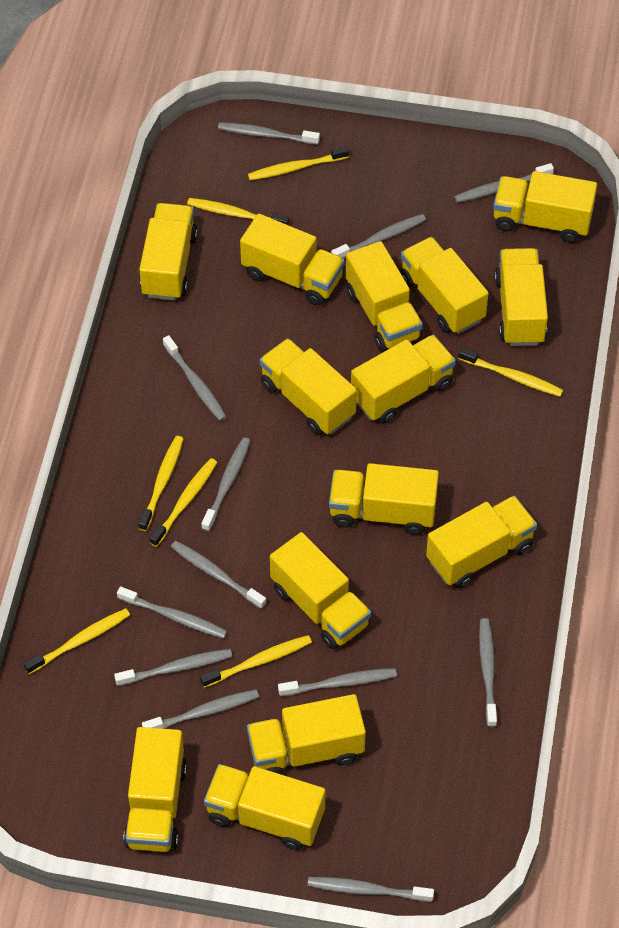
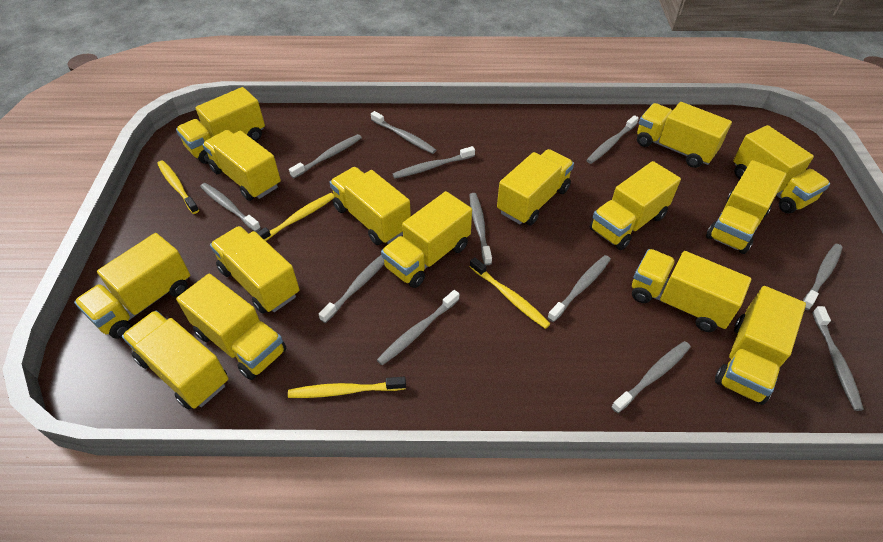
yellow toothbrush: [24,608,130,674] [138,436,184,531] [150,458,217,547] [187,198,289,225] [200,635,312,688] [248,146,349,180] [459,347,563,397] = 7 -> [157,160,199,214] [257,193,334,241] [288,377,406,398] [470,257,550,329] = 4
yellow truck: [123,727,187,852] [139,203,198,300] [204,764,325,850] [240,214,345,306] [247,694,366,775] [260,338,357,435] [270,532,371,649] [329,463,439,535] [346,241,423,352] [351,335,456,424] [400,237,489,334] [426,496,537,588] [493,171,597,243] [494,248,548,346] = 14 -> [74,233,190,339] [122,311,228,410] [176,87,265,164] [176,274,286,380] [202,130,281,201] [210,226,300,314] [329,167,411,245] [381,191,472,288] [497,149,574,225] [590,161,681,250] [632,249,751,332] [637,102,732,168] [706,160,787,254] [715,286,806,405] [733,125,830,214] = 15

